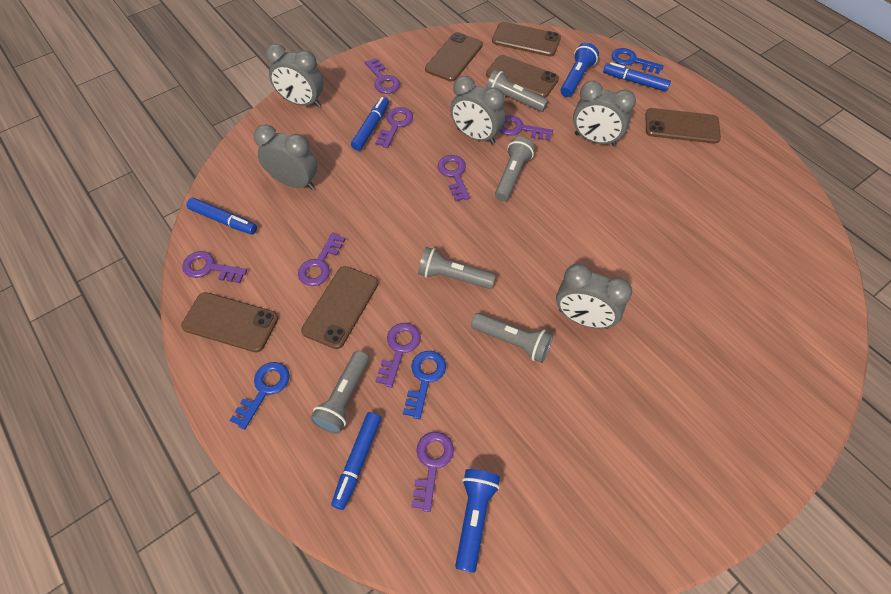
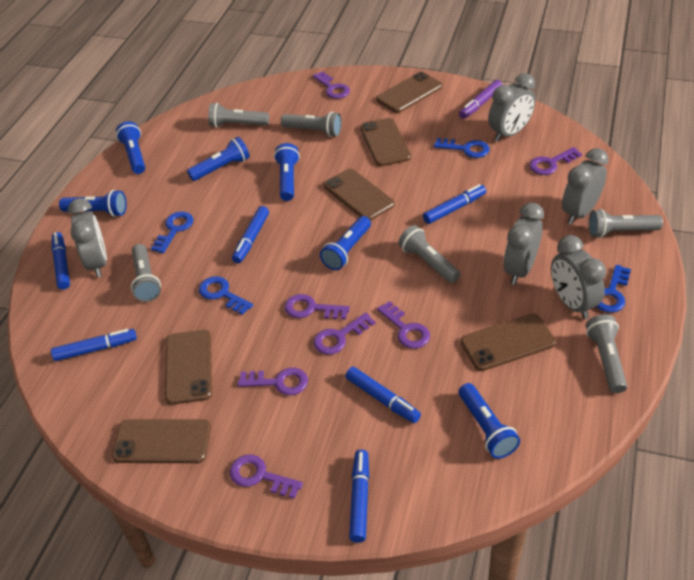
blue flashlight: [455,469,500,573] [561,43,599,97] = 2 -> [59,190,127,217] [116,121,145,174] [187,137,250,181] [274,143,300,201] [320,216,371,270] [459,383,520,458] = 6
blue key: [230,362,290,430] [403,351,446,419] [612,48,664,74] = 3 -> [151,212,193,253] [199,276,253,315] [434,138,490,158] [596,265,631,313] = 4
blue marker: [186,198,257,234] [331,412,381,510] [351,97,389,151] [603,62,671,92] = 4 -> [51,329,137,361] [52,232,70,290] [232,206,269,263] [345,367,421,423] [349,449,369,543] [423,184,486,224] = 6
grey flashlight: [310,350,369,434] [418,247,496,289] [471,313,553,363] [486,70,548,112] [495,137,535,201] = 5 -> [131,244,161,302] [208,103,269,128] [281,111,342,137] [398,225,461,283] [586,314,627,393] [588,209,663,238] = 6
purple key: [182,251,247,283] [298,233,345,286] [365,58,400,94] [375,107,413,148] [376,323,421,388] [411,432,454,512] [438,155,470,201] [500,115,553,141] = 8 -> [230,454,303,499] [238,368,308,395] [285,294,350,320] [313,71,350,99] [313,312,375,355] [377,301,430,349] [529,147,582,175] = 7
purple marker: none = 0 -> [459,80,502,119] = 1

